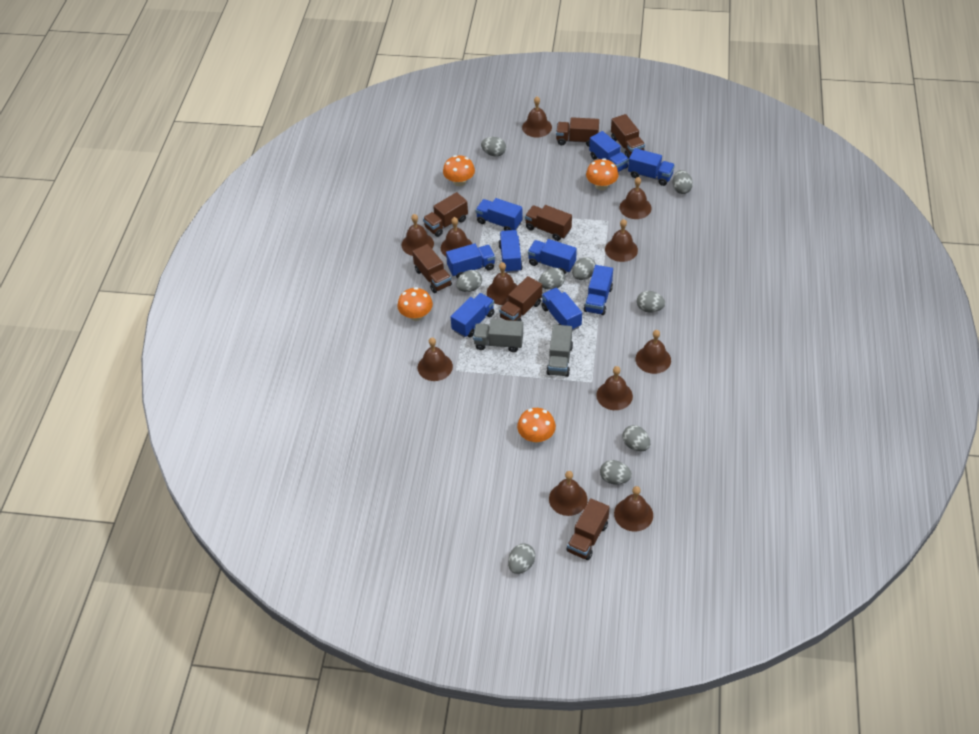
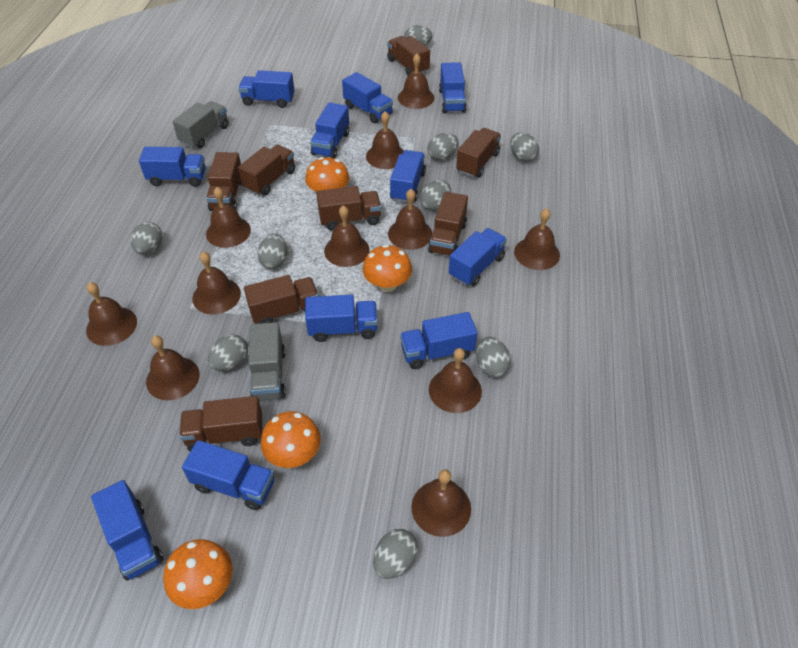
blue truck: [446,243,495,278] [451,293,494,337] [476,198,523,231] [499,230,523,273] [528,239,577,274] [541,288,582,331] [584,265,613,315] [589,131,629,172] [628,148,675,186] = 9 -> [91,480,163,581] [139,147,206,187] [182,440,274,510] [238,70,295,108] [305,295,378,342] [310,102,349,158] [342,72,393,123] [390,150,426,203] [400,312,478,369] [439,62,467,113] [449,228,507,286] = 11
brown truck: [412,244,452,293] [423,192,468,237] [499,276,542,321] [525,205,572,241] [556,117,599,147] [567,498,610,560] [611,114,645,158] = 7 -> [179,396,262,451] [206,152,242,211] [238,145,295,196] [244,275,319,324] [316,186,381,231] [387,36,430,75] [428,192,468,256] [456,128,501,177] = 8

